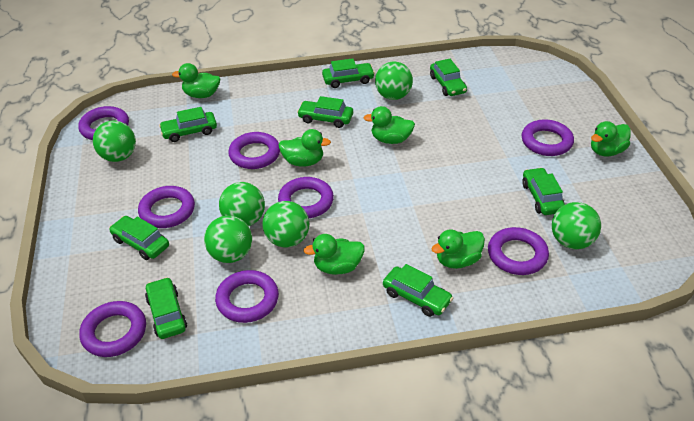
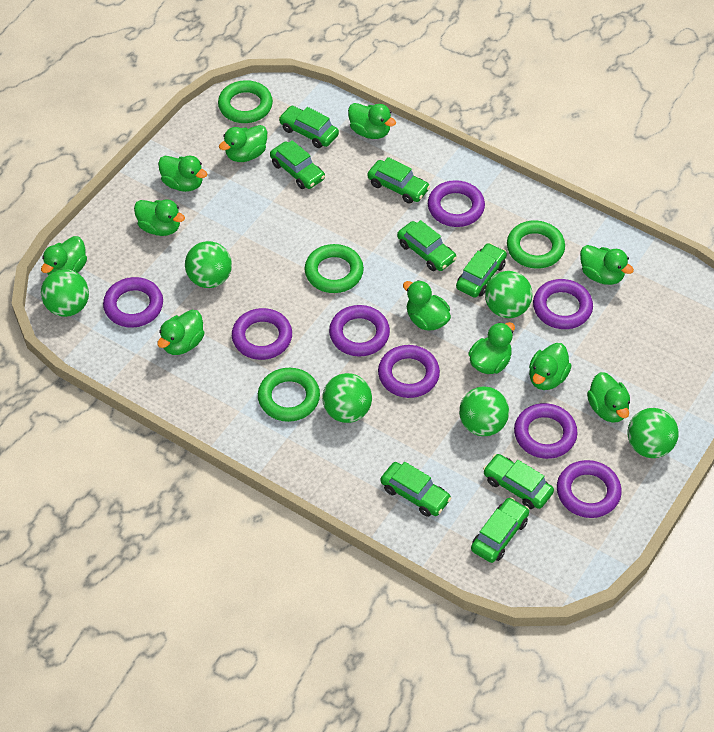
green duck: [172,63,220,98] [279,129,331,167] [304,234,365,275] [363,106,415,144] [431,230,485,269] [591,121,631,156] = 6 -> [41,236,87,275] [134,199,185,236] [157,310,204,355] [158,156,207,192] [219,125,267,162] [348,103,396,139] [403,280,451,330] [468,322,515,374] [529,343,572,390] [580,245,634,285] [587,372,630,423] = 11
green ring: none = 0 -> [218,80,273,123] [258,368,320,422] [305,244,364,293] [507,220,565,269] = 4

